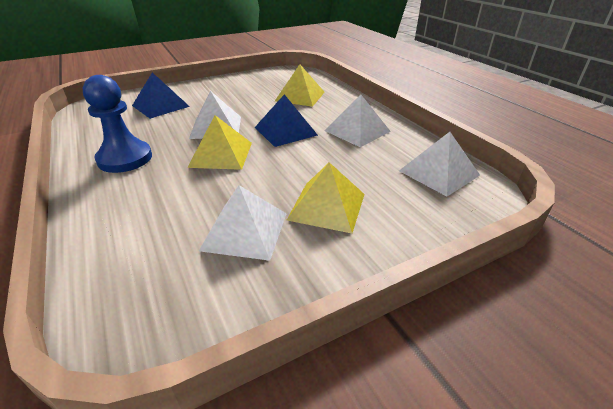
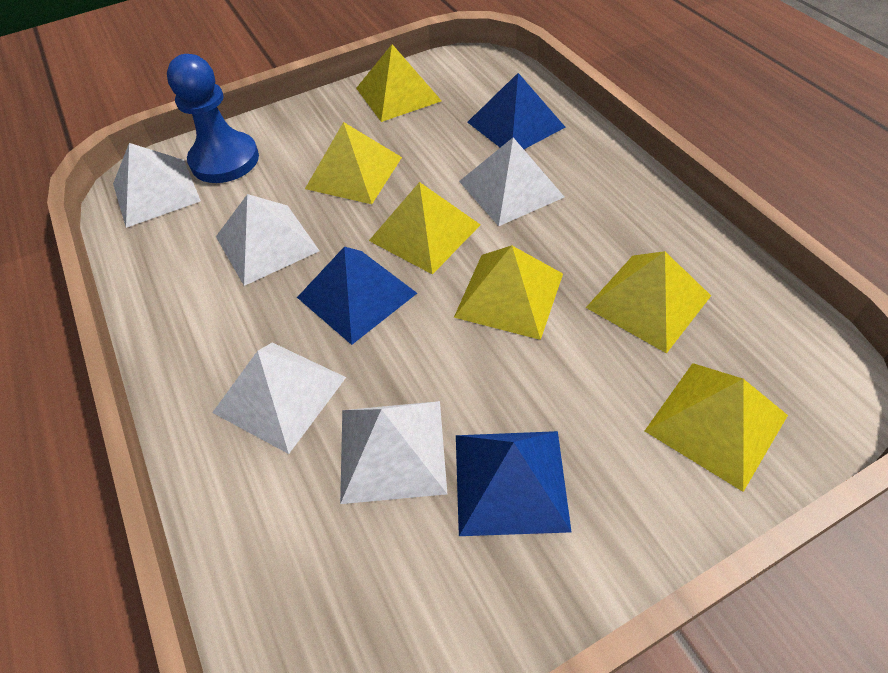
blue pyramid: [132,72,190,119] [254,94,318,147] = 2 -> [297,247,417,345] [456,431,572,536] [467,73,565,149] = 3
white pyramid: [189,91,241,139] [199,185,287,261] [324,94,391,147] [399,132,480,196] = 4 -> [113,143,201,228] [212,342,346,454] [216,194,319,286] [340,401,447,504] [459,137,564,226] = 5
yellow pyramid: [187,115,252,170] [275,64,324,107] [287,162,365,233] = 3 -> [305,122,402,204] [356,44,442,122] [369,182,480,275] [454,245,563,340] [586,251,711,353] [645,363,788,492] = 6

